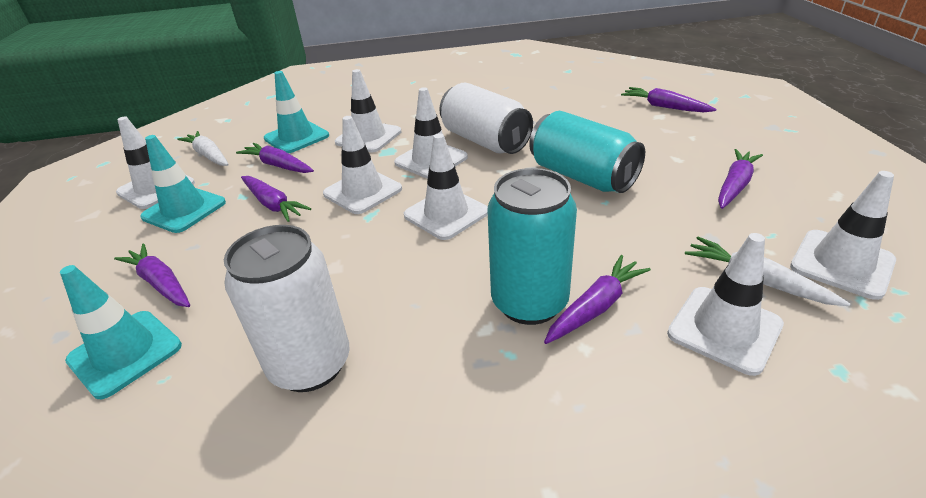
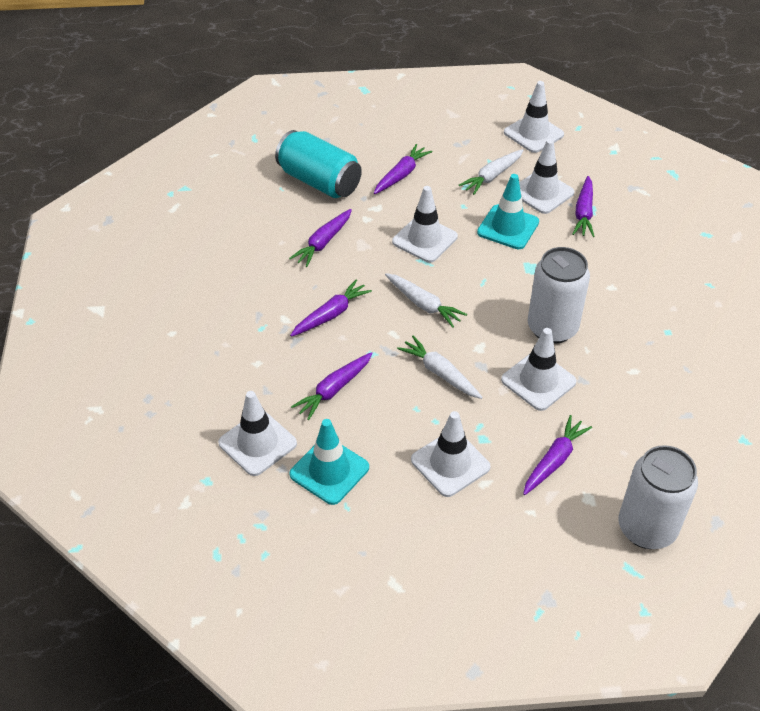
turquoise can: [488,168,577,325] [529,111,645,193] = 2 -> [275,130,362,198] = 1
turquoise traffic cone: [60,265,182,399] [140,135,226,233] [264,71,329,153] = 3 -> [289,419,369,505] [477,174,539,249] = 2
white carrot: [177,131,229,166] [685,237,850,306] = 2 -> [385,273,467,328] [397,336,483,399] [459,149,524,195] = 3
white traffic cone: [116,117,195,209] [323,116,402,214] [335,69,401,153] [394,87,468,179] [404,133,488,240] [667,233,784,376] [790,171,896,300] = 7 -> [218,391,297,476] [392,186,458,263] [411,411,491,497] [501,328,576,411] [504,81,564,153] [519,139,574,214] = 6

